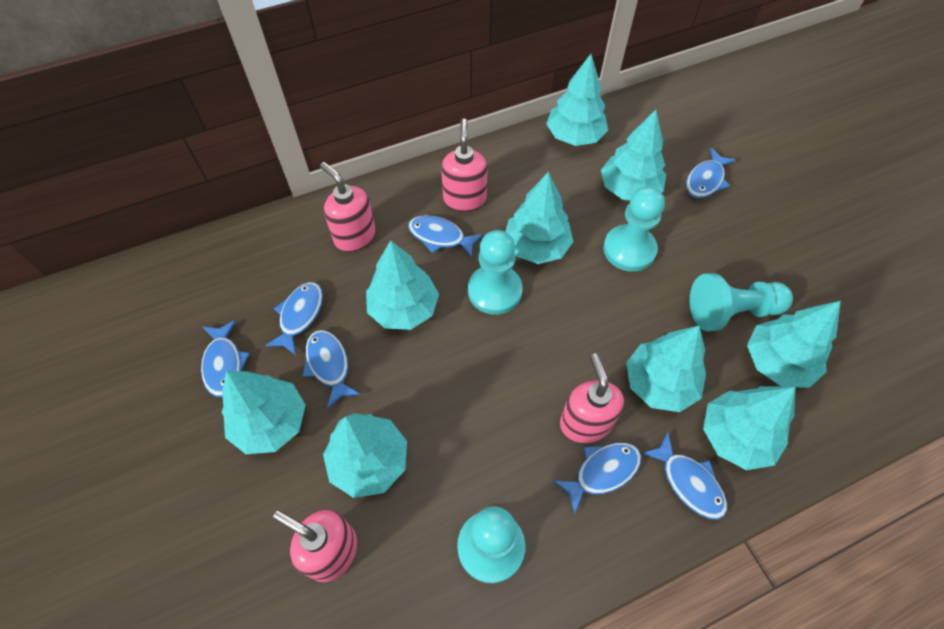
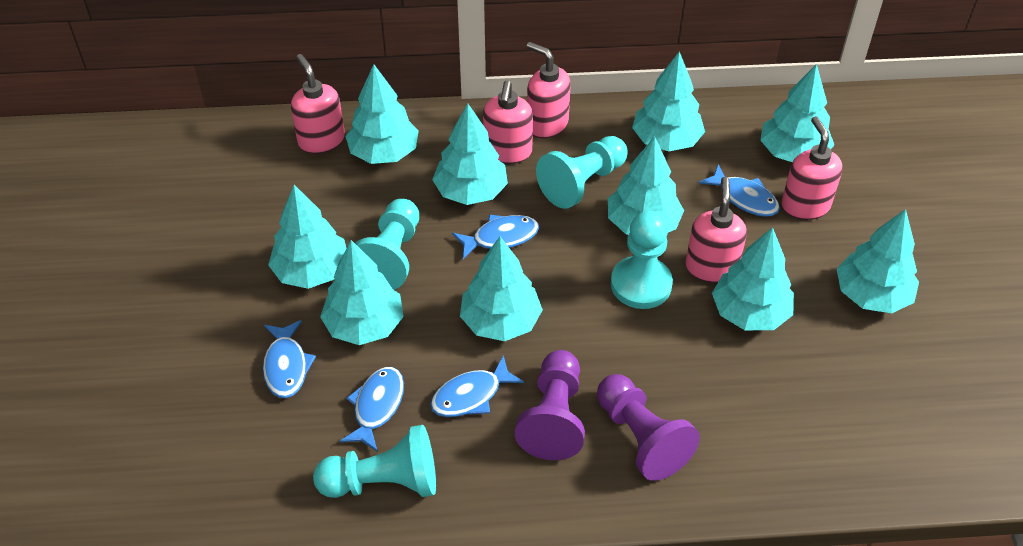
blue fish: [201,320,250,397] [265,282,323,355] [303,330,361,409] [408,215,483,258] [553,442,641,514] [641,432,727,520] [686,148,737,198] = 7 -> [263,320,316,398] [340,367,404,452] [430,355,524,417] [452,215,539,259] [699,164,780,217] = 5
pink soap dispenser: [273,510,357,582] [320,162,375,252] [441,119,488,212] [560,354,624,443] = 4 -> [291,54,345,154] [483,80,533,164] [527,42,571,138] [685,177,747,283] [781,116,843,220] = 5
purple pawn: none = 0 -> [515,350,585,460] [597,374,700,481] = 2
turquoise tree: [222,371,306,454] [323,413,407,498] [366,240,439,330] [505,172,574,264] [546,54,608,146] [601,110,666,200] [626,325,706,412] [703,386,795,470] [747,301,841,388] = 9 -> [268,185,346,289] [320,240,404,345] [345,64,419,164] [432,104,508,205] [460,237,543,341] [608,136,684,235] [632,52,705,151] [712,227,794,330] [760,64,834,162] [837,209,919,313] = 10

